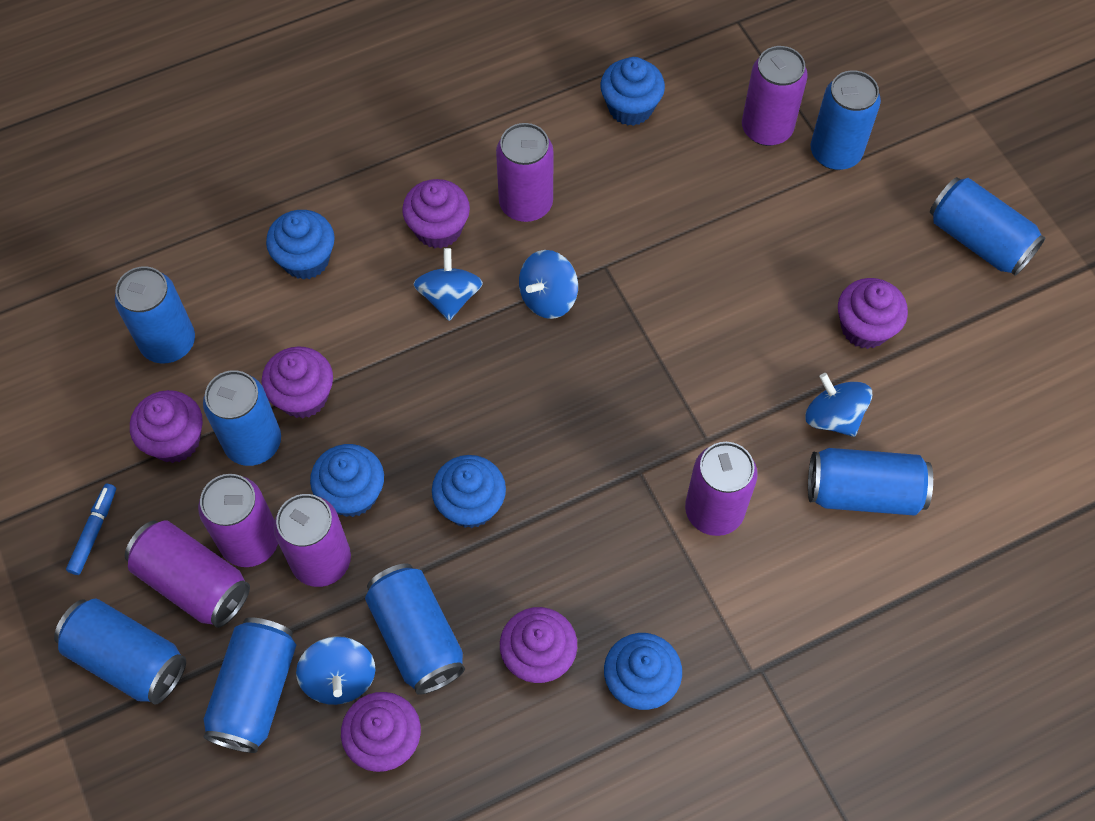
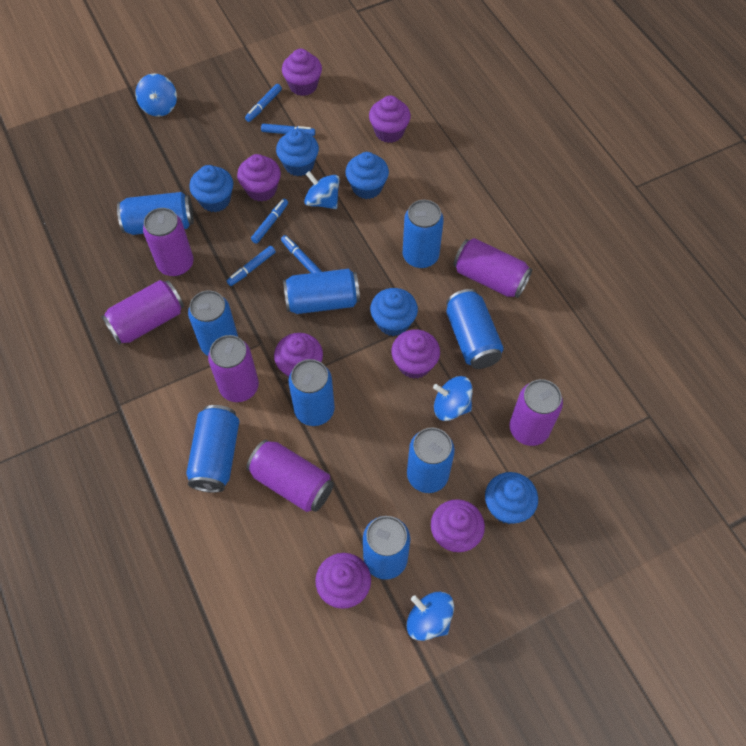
blue can: [54,599,186,705] [115,266,195,364] [203,370,281,466] [203,617,296,753] [365,563,465,695] [808,448,933,516] [811,70,881,170] [930,177,1046,276] = 8 -> [117,192,194,235] [186,405,240,493] [188,290,238,356] [283,269,360,314] [288,359,335,426] [363,516,410,580] [403,200,444,268] [407,427,455,493] [446,289,504,369] = 9
blue marker: [66,484,116,575] = 1 -> [227,246,276,286] [245,84,282,122] [251,199,288,244] [261,124,315,136] [281,235,322,273] = 5
purple cupcake: [130,390,203,463] [261,346,333,418] [341,692,421,772] [402,179,470,248] [500,607,577,683] [838,278,908,349] = 6 -> [237,154,281,201] [274,333,323,378] [282,49,322,96] [315,553,371,609] [369,96,411,143] [391,330,440,379] [431,499,485,552] = 7

